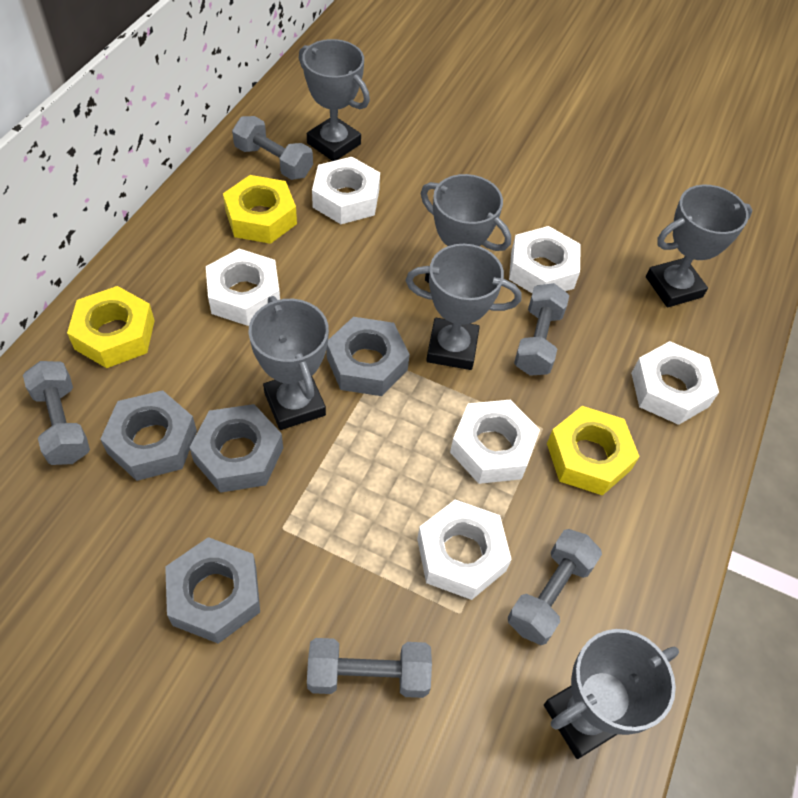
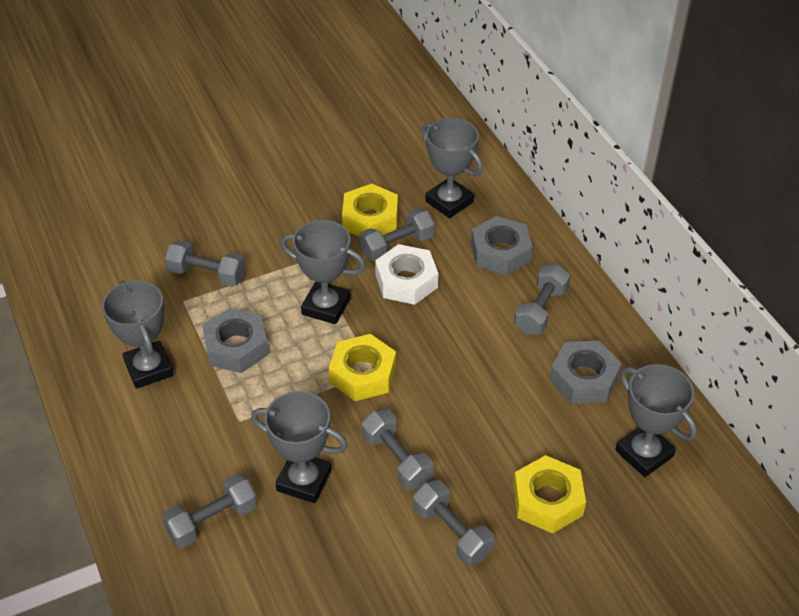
grey dumbbell: [23,361,90,465] [232,116,313,180] [307,638,432,698] [508,529,602,645] [514,283,570,376] = 5 -> [162,474,257,548] [165,240,246,287] [359,208,435,261] [362,409,434,490] [413,480,495,566] [514,264,570,335] = 6
grey nut: [100,390,197,481] [165,537,260,644] [189,404,283,493] [326,317,410,396] = 4 -> [202,308,268,373] [471,216,532,275] [550,341,622,404] = 3
grey trophy: [249,296,329,430] [299,39,370,161] [406,244,521,370] [421,174,511,283] [544,629,679,759] [646,185,752,307] = 6 -> [102,280,174,389] [251,391,348,503] [281,220,366,324] [422,118,483,218] [615,364,697,477] = 5
white nut: [206,249,280,326] [312,157,380,224] [417,500,512,600] [450,400,540,484] [509,226,581,293] [631,341,719,425] = 6 -> [375,244,438,305] = 1

